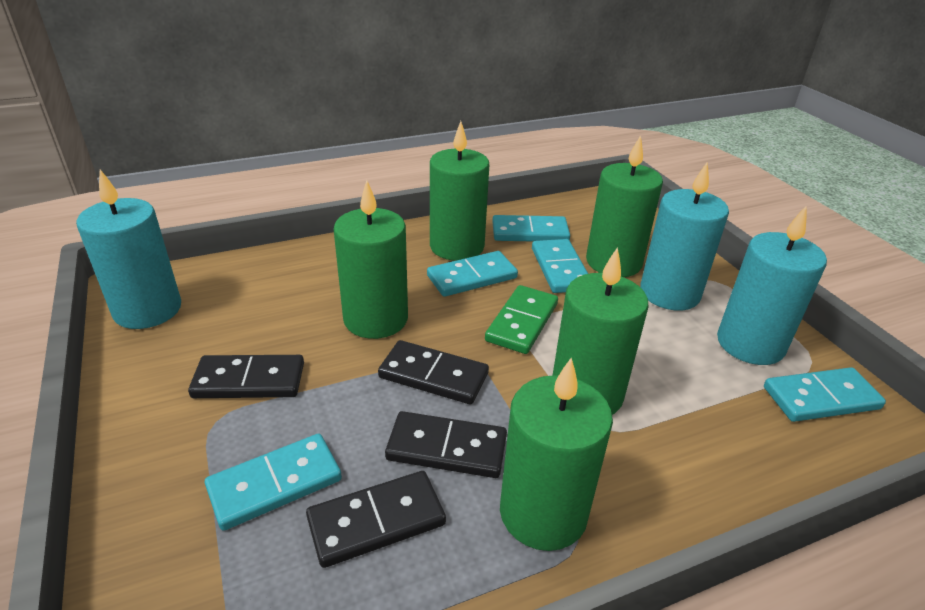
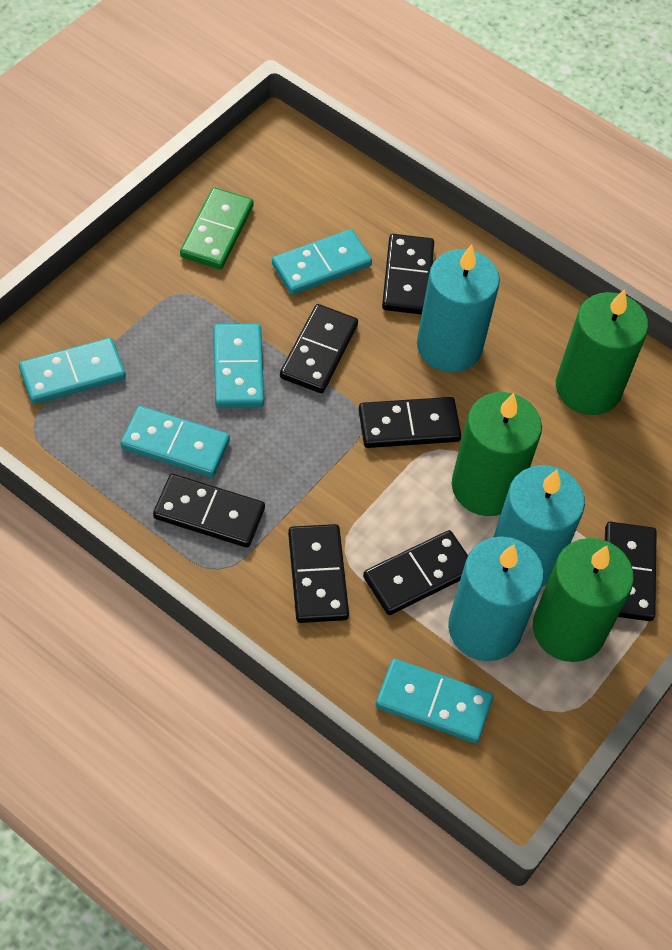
black domino: [188,355,304,398] [306,471,446,568] [378,340,489,404] [385,411,507,478] = 4 -> [153,474,265,548] [280,304,358,393] [288,524,349,623] [359,397,461,448] [363,530,468,615] [382,234,434,315] [605,522,657,621] = 7
green candle: [334,180,408,339] [430,121,489,261] [500,358,613,551] [552,247,648,415] [586,135,663,277] = 5 -> [452,392,542,516] [533,538,634,662] [556,289,648,415] = 3

